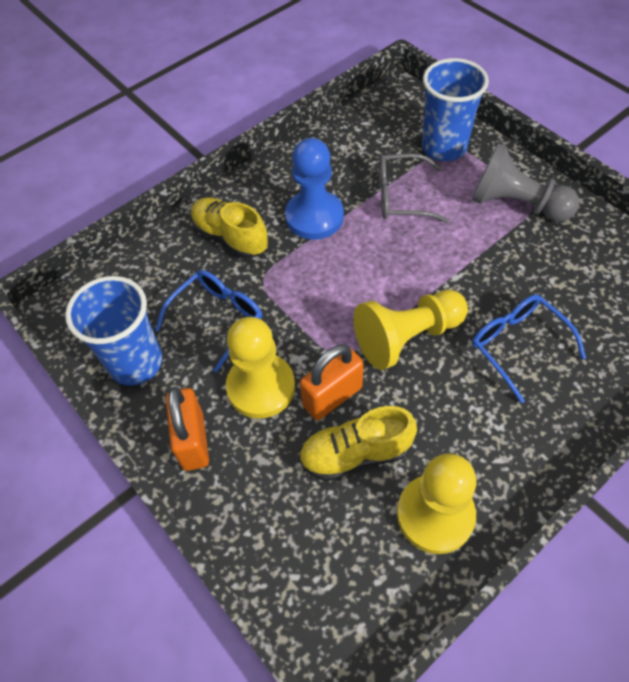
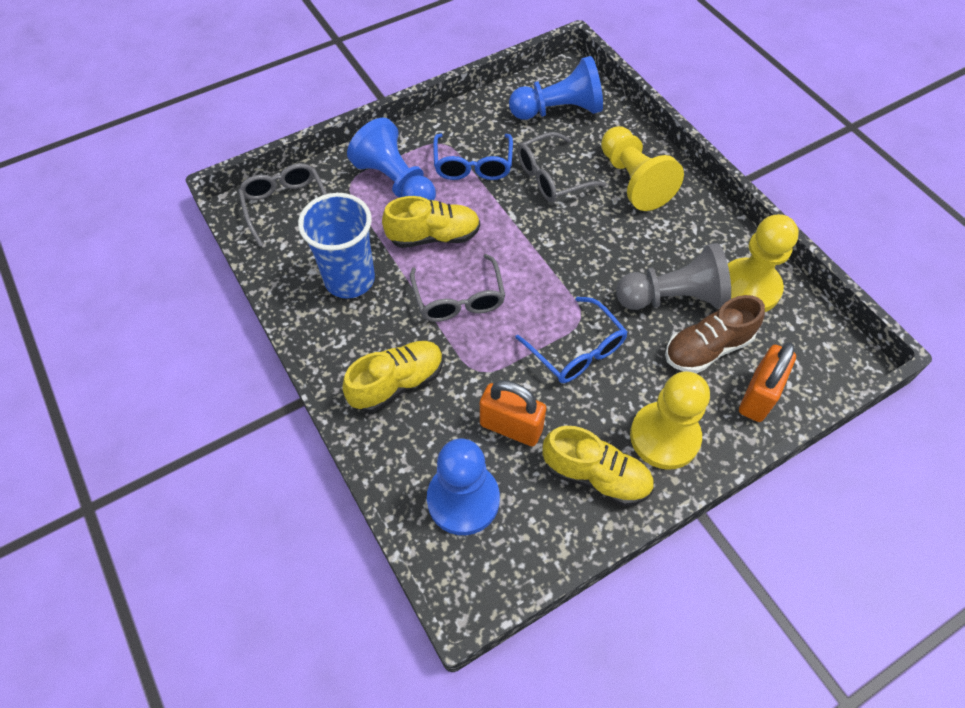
blue cup: [65,276,162,386] [422,58,489,161] = 2 -> [298,193,375,298] = 1
blue pawn: [285,138,344,240] = 1 -> [347,118,436,200] [427,439,500,535] [509,56,603,120] = 3
brown shoe: none = 0 -> [665,295,765,373] = 1
grey glasses: [379,153,449,223] = 1 -> [238,163,327,247] [410,254,505,322] [517,132,606,202] = 3
yellow shoe: [191,197,268,259] [299,406,417,481] = 2 -> [342,341,443,412] [382,196,480,248] [542,426,654,506] = 3

